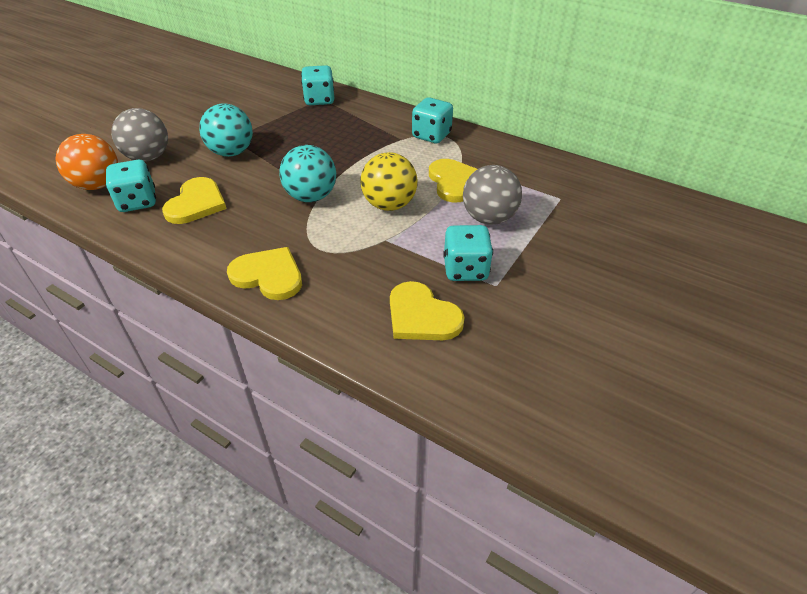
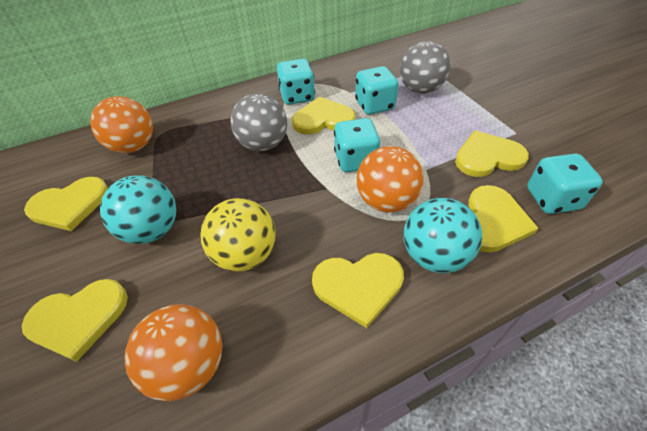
orange ball: [55,134,118,190] = 1 -> [90,96,153,153] [124,304,223,401] [356,146,424,213] = 3
yellow heart: [162,177,227,224] [227,247,302,300] [390,281,465,340] [429,159,477,202] = 4 -> [22,279,128,362] [24,177,108,231] [292,97,355,135] [312,253,404,328] [455,130,529,177] [468,185,538,252] = 6

